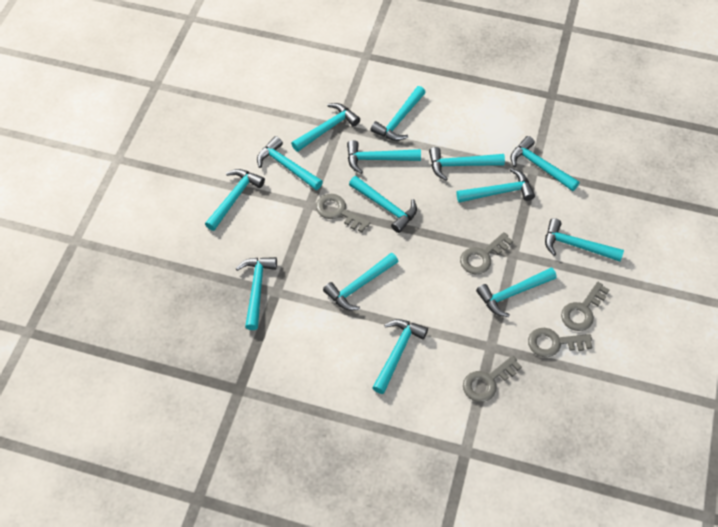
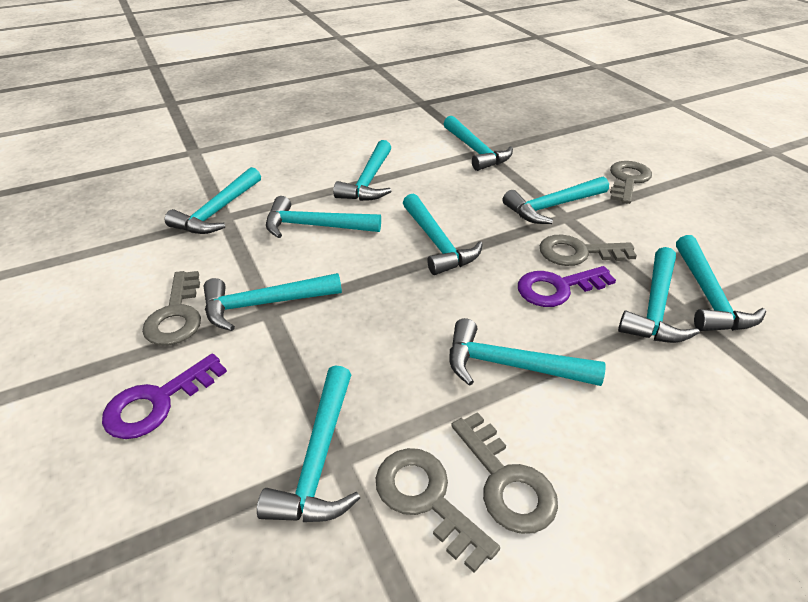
purple key: none = 0 -> [102,353,227,439] [518,266,616,307] = 2
turquoise hammer: [205,169,265,231] [236,257,277,330] [257,136,323,190] [291,103,360,152] [323,253,398,310] [347,140,421,174] [349,176,417,233] [370,86,426,141] [372,319,428,394] [429,147,505,180] [457,168,535,203] [476,267,557,317] [511,136,580,191] [545,218,624,262] = 14 -> [165,167,261,234] [203,273,342,331] [257,366,360,522] [266,196,381,238] [333,140,391,201] [403,194,483,275] [444,116,513,171] [449,318,605,386] [503,176,609,224] [618,247,699,343] [676,235,766,331] = 11

